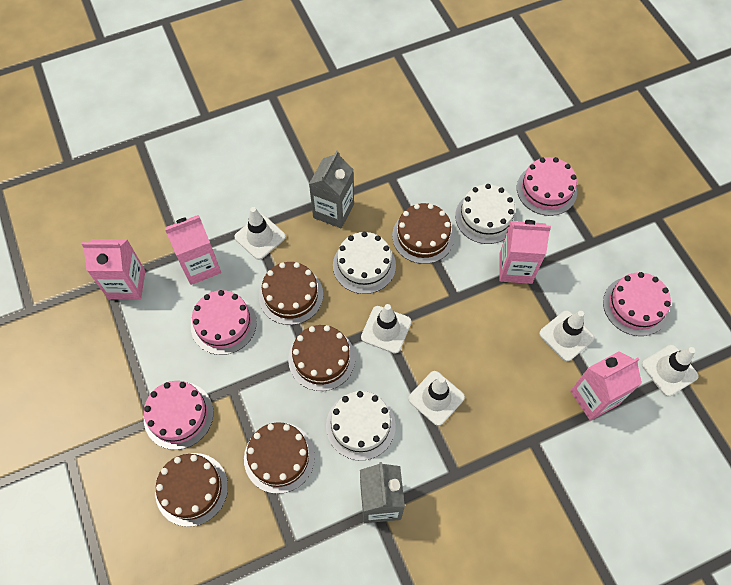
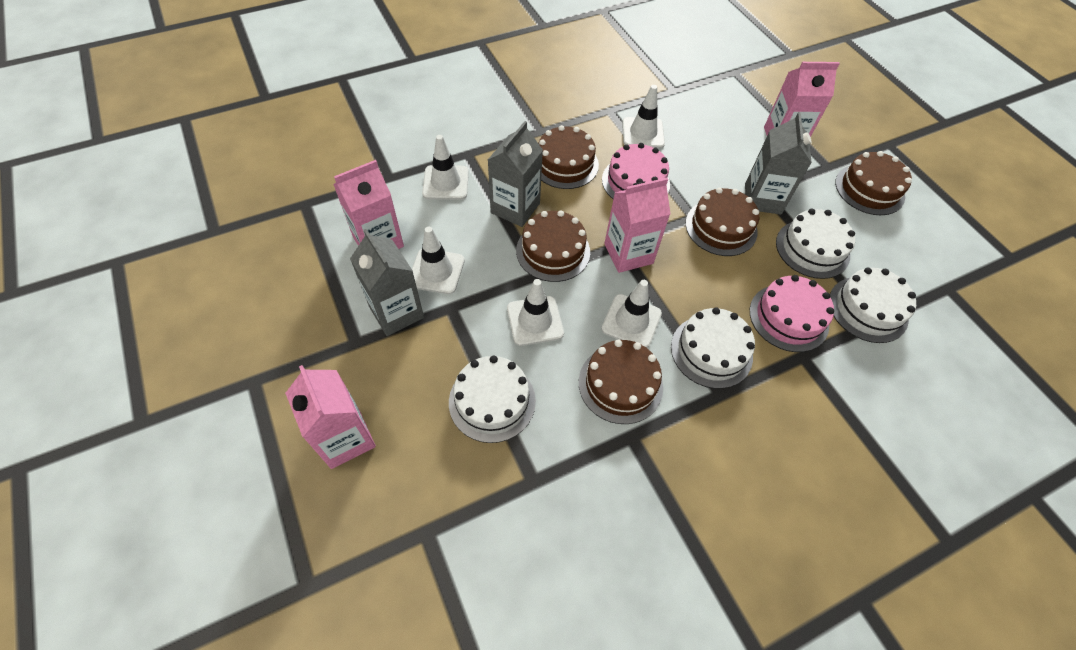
grey carton: [309,150,354,228] [360,462,405,523] = 2 -> [350,229,424,336] [488,121,543,227] [745,112,812,215] = 3
pink cake: [144,381,214,450] [191,290,257,355] [517,157,577,216] [603,272,671,336] = 4 -> [602,143,670,199] [750,275,834,352] = 2
white cake: [326,391,396,461] [333,232,396,294] [455,184,517,244] = 3 -> [449,356,536,443] [671,307,755,389] [776,209,855,279] [830,268,916,343] = 4

